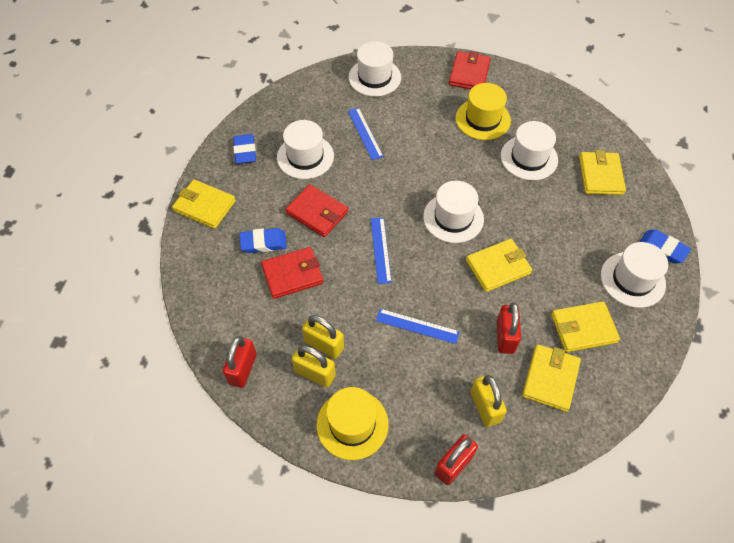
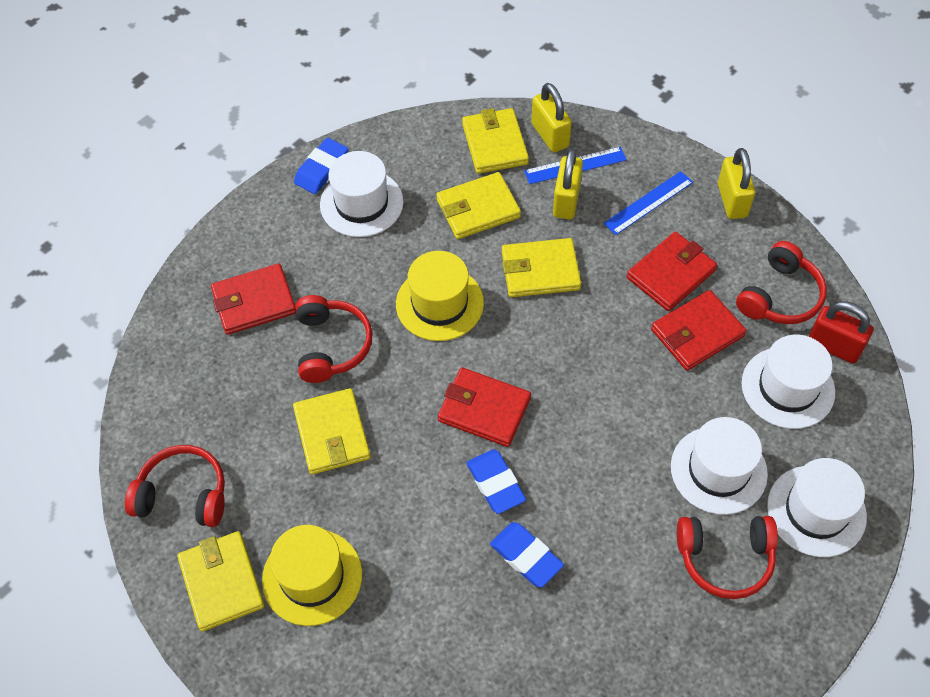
blue ruler: [348,108,384,160] [371,217,392,284] [376,309,460,344] = 3 -> [524,147,627,184] [604,171,693,235] = 2
red headphones: none = 0 -> [125,445,225,527] [295,295,373,383] [677,516,778,599] [736,241,827,324] = 4
red padlock: [223,336,257,388] [435,434,478,485] [497,302,521,354] = 3 -> [808,301,873,364] = 1
red wallet: [261,247,324,299] [285,184,348,237] [449,51,491,89] = 3 -> [211,263,296,335] [438,368,531,447] [627,232,717,311] [651,290,747,371] = 4
white hat: [277,120,334,179] [349,41,401,97] [423,181,484,243] [501,121,558,180] [601,242,668,308] = 5 -> [320,151,404,237] [671,417,768,515] [742,335,835,429] [767,458,867,557] = 4

